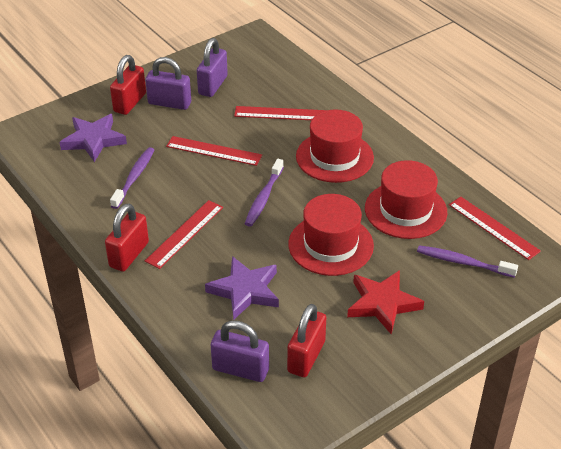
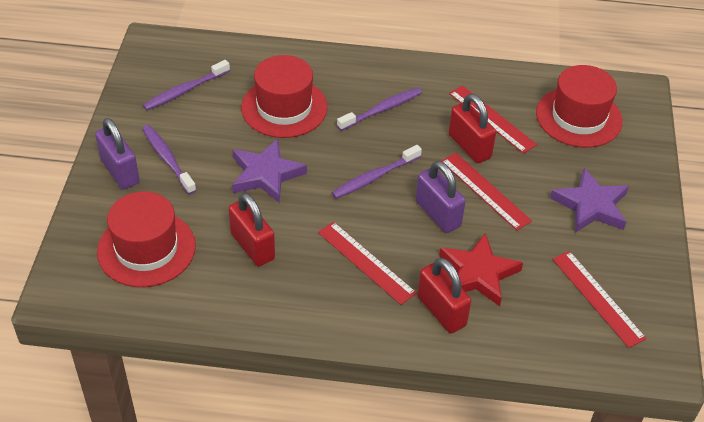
purple padlock: [145,57,191,110] [197,38,228,97] [211,320,269,382] = 3 -> [95,118,140,189] [416,161,466,233] = 2
purple toothbrush: [110,147,154,209] [245,159,284,227] [417,245,518,278] = 3 -> [142,125,196,195] [143,60,230,110] [332,145,422,199] [337,87,422,131] = 4

